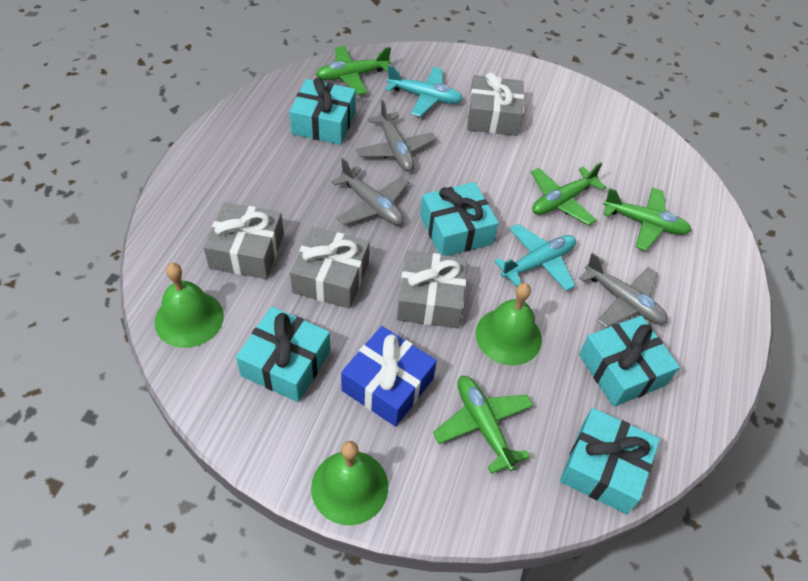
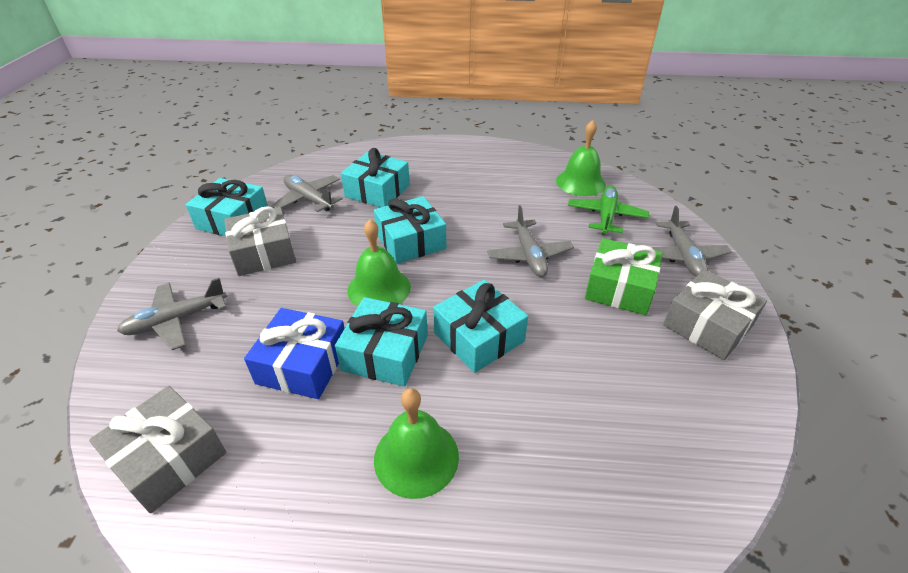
green gift: none = 0 -> [585,238,662,315] = 1
green plane: [316,46,391,95] [433,376,533,474] [531,162,606,225] [603,188,692,251] = 4 -> [568,186,649,235] = 1
grey gift: [204,202,284,279] [290,227,369,309] [397,251,467,328] [467,73,524,136] = 4 -> [89,386,226,514] [224,206,296,276] [663,269,767,360] = 3
grey plane: [331,158,409,225] [356,100,436,171] [579,253,668,328] = 3 -> [117,278,227,350] [271,175,343,212] [487,205,574,277] [651,206,732,277] = 4
turquoise plane: [385,65,463,117] [494,224,576,291] = 2 -> none = 0

